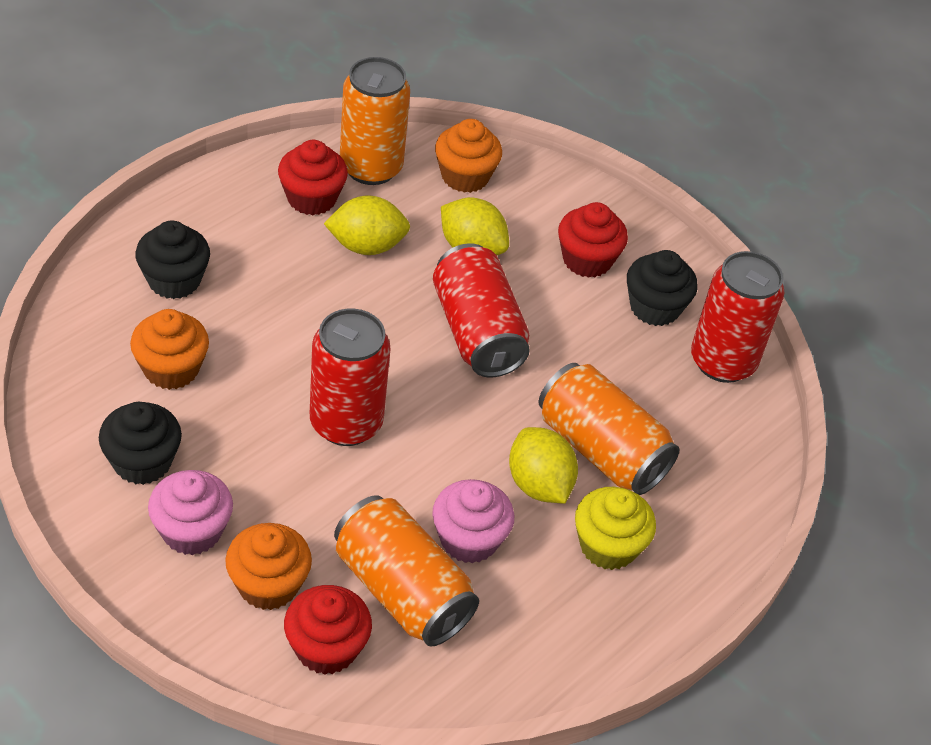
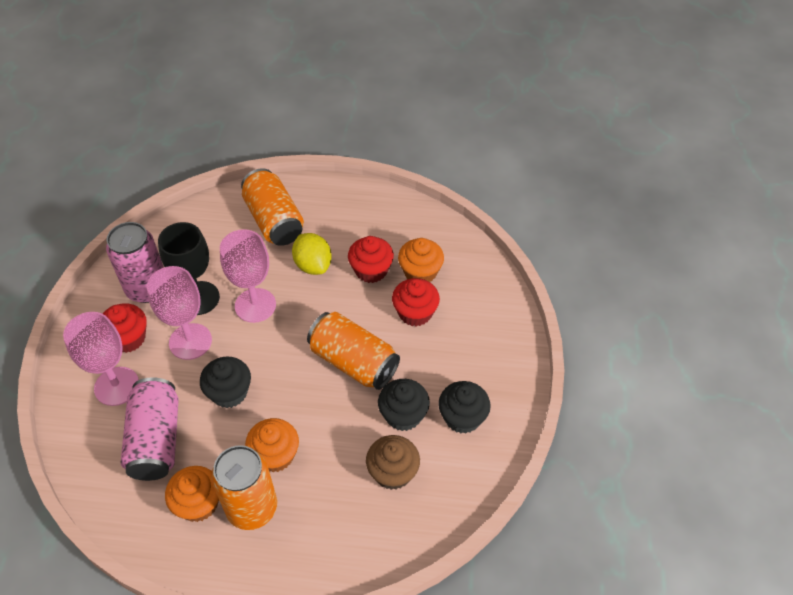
black goblet: none = 0 -> [158,222,220,315] = 1
brown cupcake: none = 0 -> [366,435,420,490] = 1
pink can: none = 0 -> [106,222,164,303] [121,377,179,481] = 2
pink cupcake: [148,470,233,555] [432,479,514,564] = 2 -> none = 0
pink goblet: none = 0 -> [63,312,139,406] [147,266,212,360] [220,229,276,323] = 3
red can: [310,308,390,446] [433,243,530,377] [691,251,785,383] = 3 -> none = 0
yellow cupcake: [575,487,656,570] = 1 -> none = 0
yellow lemon: [324,195,410,255] [441,197,509,255] [509,427,578,503] = 3 -> [292,233,332,275] = 1

